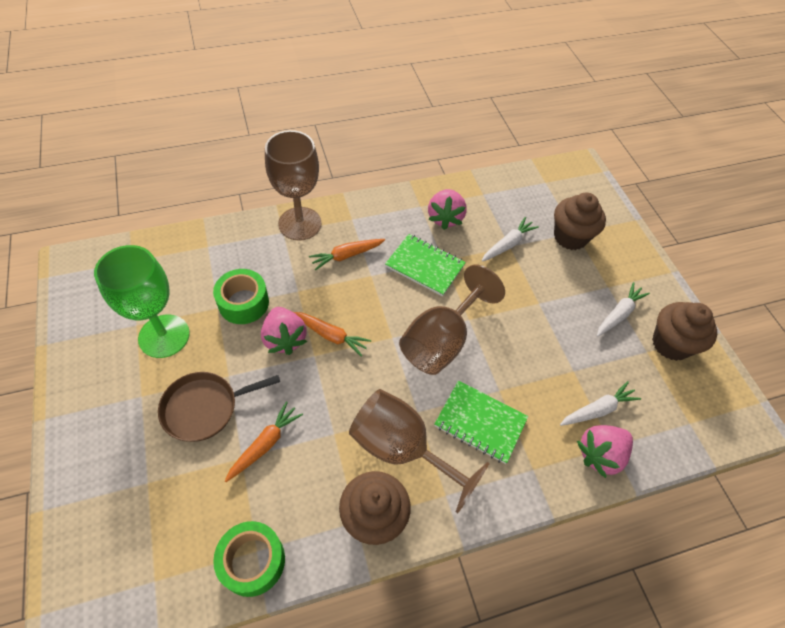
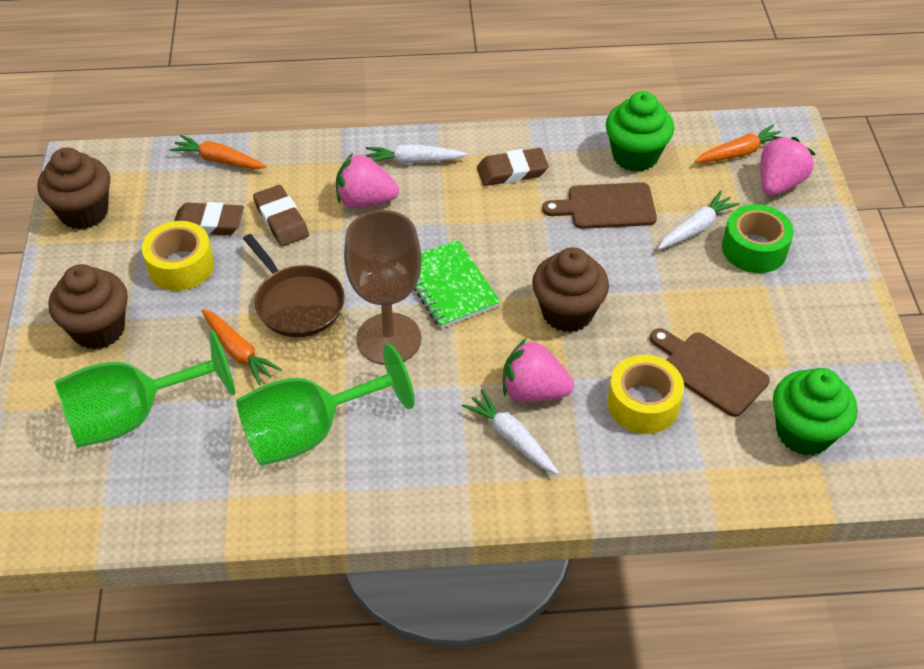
brown cutting board: none = 0 -> [542,182,657,229] [650,328,770,417] = 2
brown eraser: none = 0 -> [174,202,244,235] [253,185,309,247] [477,148,549,186] = 3
brown goblet: [265,130,322,240] [349,389,490,513] [399,265,505,375] = 3 -> [344,210,422,365] = 1
green cupcake: none = 0 -> [606,91,674,172] [773,368,857,455] = 2
green goblet: [94,245,190,358] = 1 -> [54,330,235,448] [236,344,415,466] = 2
green notebook: [385,234,466,296] [434,381,528,464] = 2 -> [414,240,501,329] = 1
green tape: [213,269,269,324] [213,521,285,597] = 2 -> [722,204,794,273] = 1
yellow tape: none = 0 -> [142,221,214,291] [607,355,684,434] = 2

